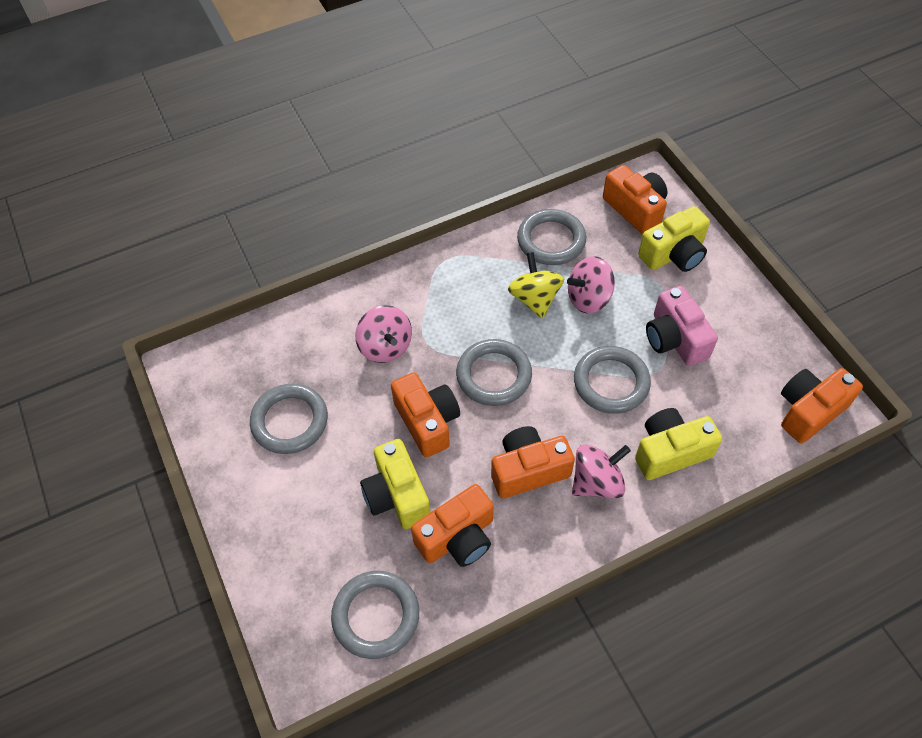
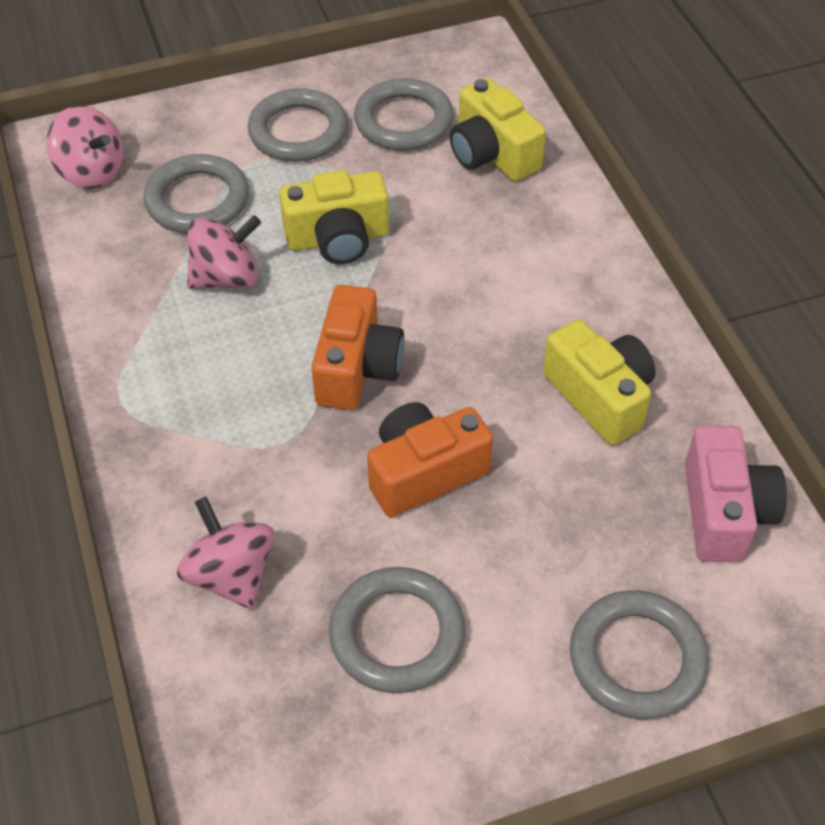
orange camera: [391,372,460,458] [411,484,494,567] [491,426,575,499] [603,165,667,234] [781,368,863,443] = 5 -> [311,285,404,410] [367,402,493,517] = 2
yellow spinning top: [508,252,564,318] = 1 -> none = 0

